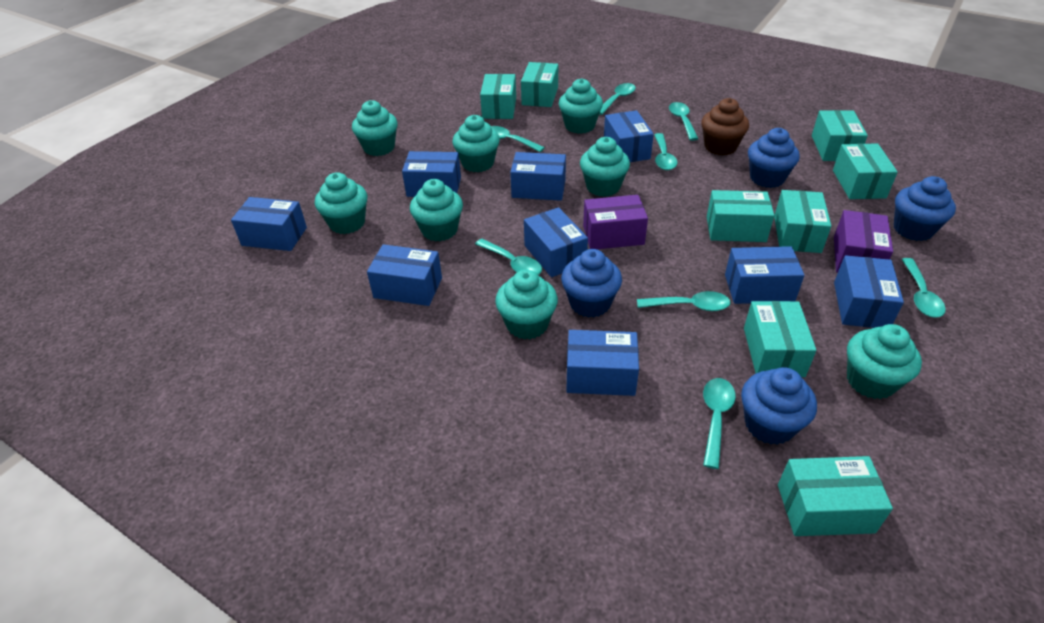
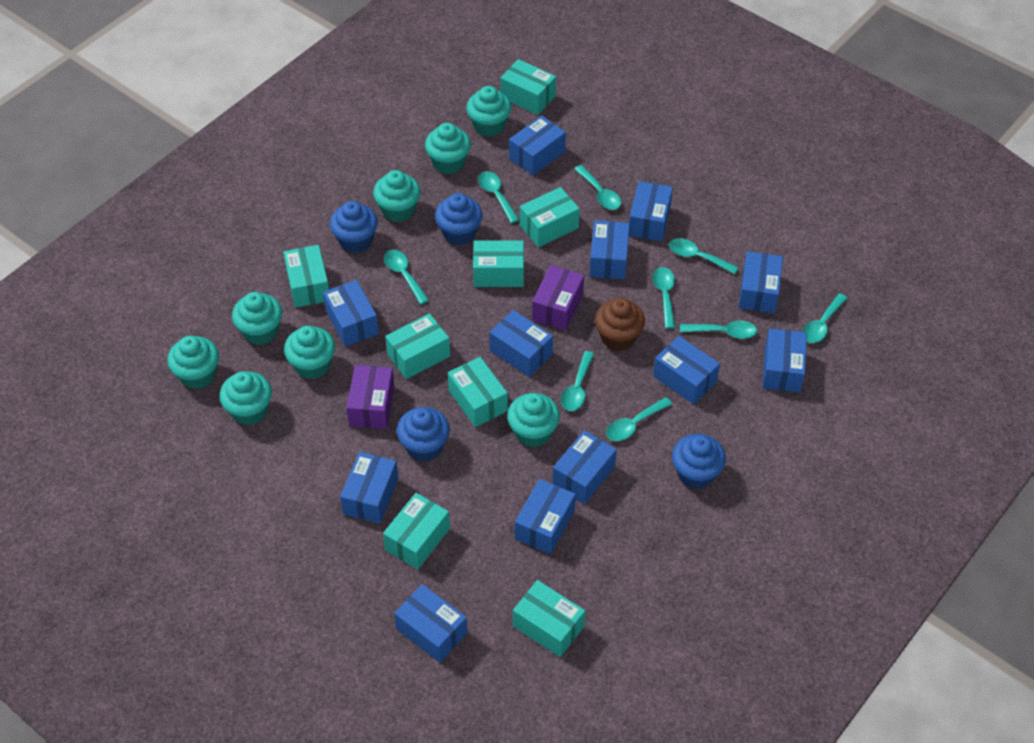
blue box: [231,197,307,251] [367,244,442,306] [402,151,461,197] [510,152,566,201] [524,207,588,277] [566,330,639,396] [604,110,654,162] [725,246,804,304] [834,255,904,328] = 9 -> [323,280,379,347] [340,452,398,524] [394,584,467,663] [489,310,553,377] [509,116,566,176] [515,479,576,554] [552,430,617,504] [589,220,630,279] [629,181,673,241] [653,336,720,404] [739,251,783,313] [763,328,807,393] = 12
turquoise spoon: [475,239,542,275] [491,126,545,152] [600,83,636,115] [637,291,731,311] [654,133,677,170] [669,102,698,141] [703,378,736,469] [902,258,946,318] = 8 -> [384,250,429,304] [478,171,519,223] [561,351,594,411] [574,165,621,210] [606,397,672,441] [652,267,675,329] [669,238,739,274] [680,320,757,339] [802,293,847,343] = 9

